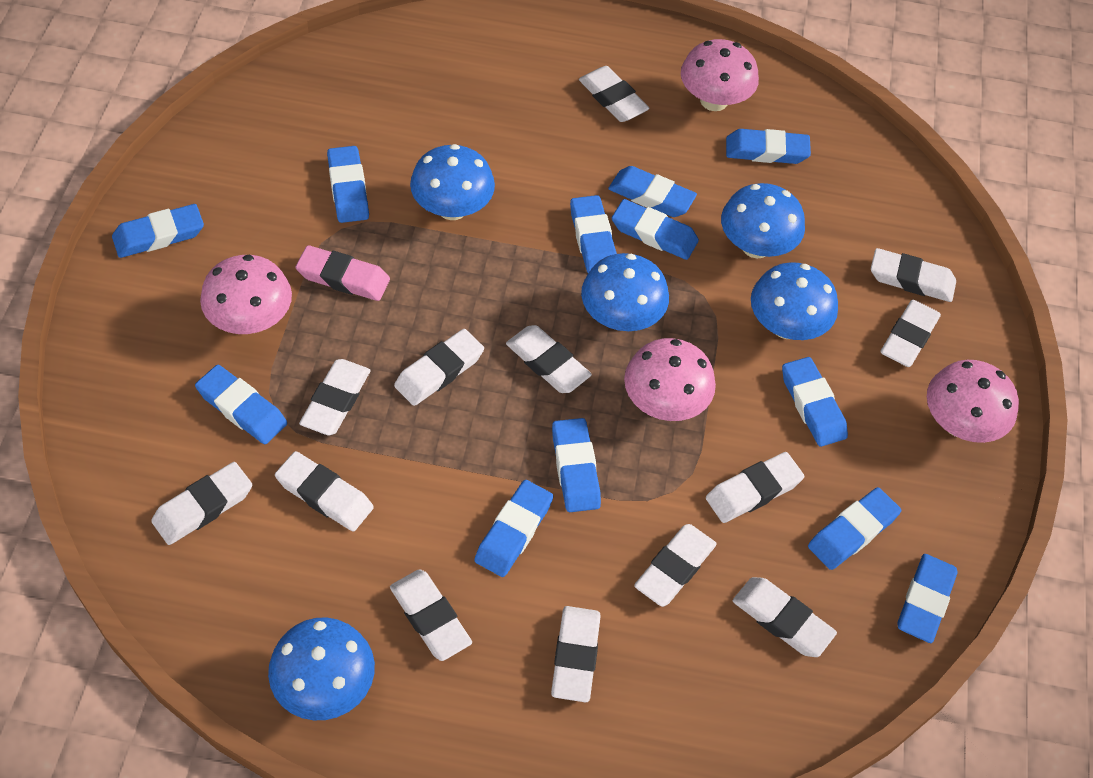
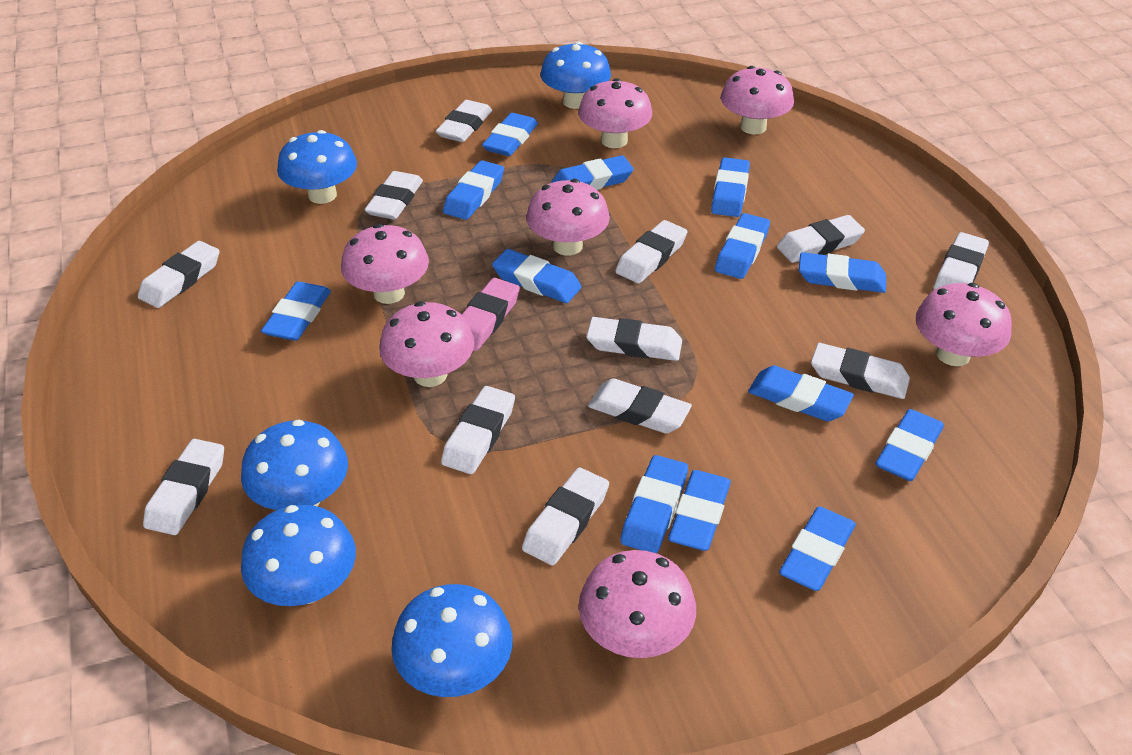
blue eraser: [112,204,204,258] [195,365,287,444] [327,146,369,223] [474,480,553,577] [552,418,601,512] [570,195,617,273] [608,166,697,217] [612,199,699,260] [726,129,811,164] [782,357,848,447] [808,487,901,570] [898,554,958,643] = 12 -> [261,282,331,341] [443,160,504,220] [482,113,538,156] [492,249,582,303] [551,155,634,190] [620,455,688,553] [668,470,731,551] [711,157,750,217] [715,213,770,279] [748,365,854,421] [779,506,856,591] [799,252,886,293] [876,409,944,481] = 13
pink mushroom: [200,255,292,334] [624,338,716,421] [681,39,759,111] [927,360,1019,443] = 4 -> [341,224,429,304] [379,302,474,387] [526,179,610,256] [578,78,652,148] [579,550,696,658] [721,66,794,134] [916,283,1012,366] = 7
white eraser: [151,462,252,545] [275,451,374,531] [299,359,371,435] [390,569,472,661] [394,329,484,406] [506,325,592,393] [551,606,600,702] [579,66,649,122] [634,524,717,607] [706,452,804,523] [733,577,837,657] [871,248,956,302] [880,300,941,367] = 13 -> [138,241,220,308] [143,439,224,535] [364,171,423,220] [436,100,492,142] [441,386,515,474] [522,468,609,565] [586,317,682,361] [588,379,692,434] [615,220,687,283] [777,215,865,263] [811,343,910,399] [933,232,989,290] = 12

